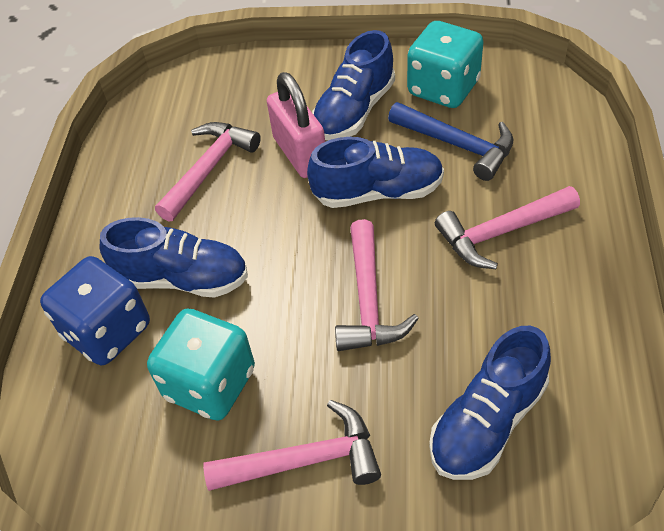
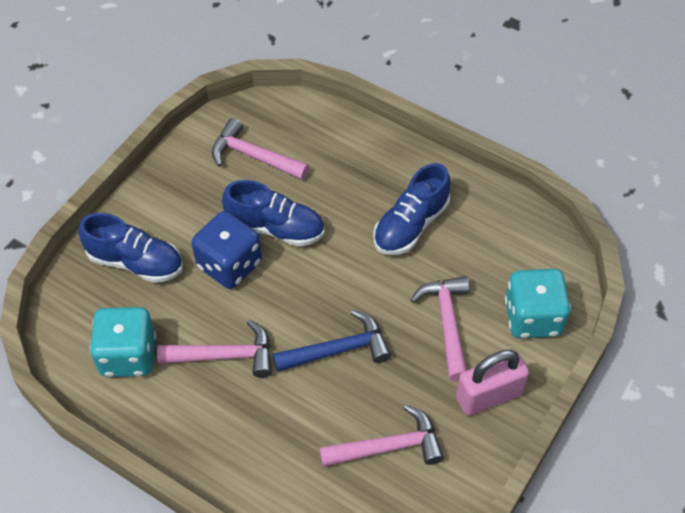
blue shoe: [100,217,248,298] [307,137,444,208] [312,30,395,140] [429,326,551,480] = 4 -> [78,213,183,283] [222,180,324,247] [373,163,451,255] = 3

